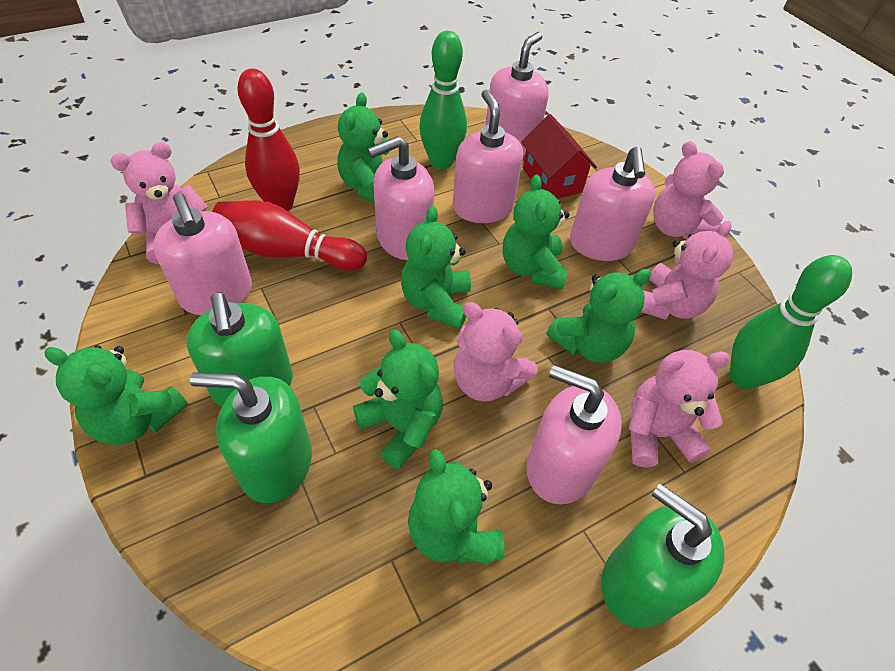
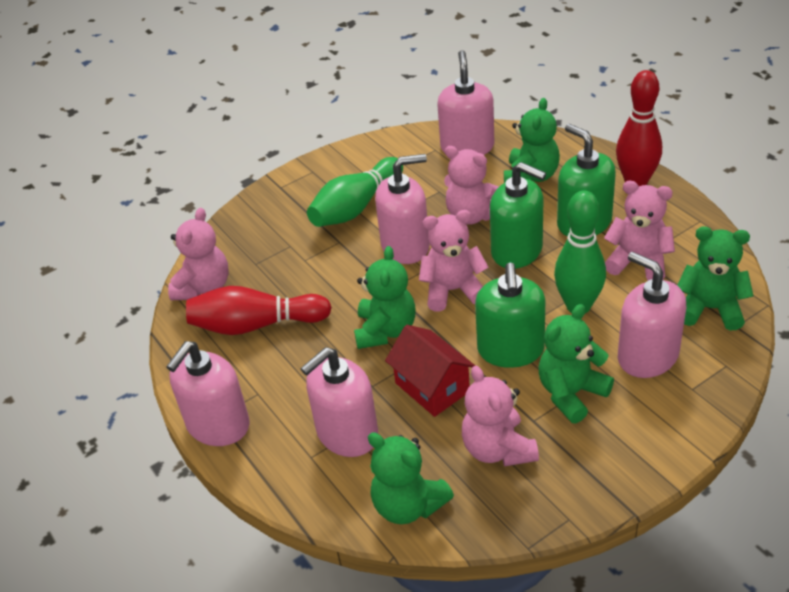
green teddy bear: [44,345,188,445] [337,93,390,203] [353,330,443,469] [401,206,471,329] [408,449,505,565] [503,175,569,289] [547,269,651,363] = 7 -> [354,246,416,349] [368,432,454,524] [504,98,560,183] [539,304,614,423] [677,226,754,331] = 5
pink soap dispenser: [153,193,252,315] [368,136,434,260] [453,90,523,223] [486,32,549,155] [527,365,622,504] [570,146,656,261] = 6 -> [166,341,250,446] [300,347,378,457] [375,154,430,264] [437,50,494,155] [618,252,686,378] = 5

